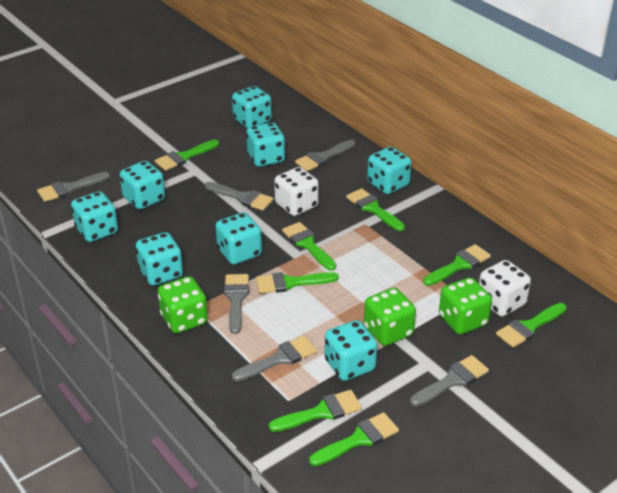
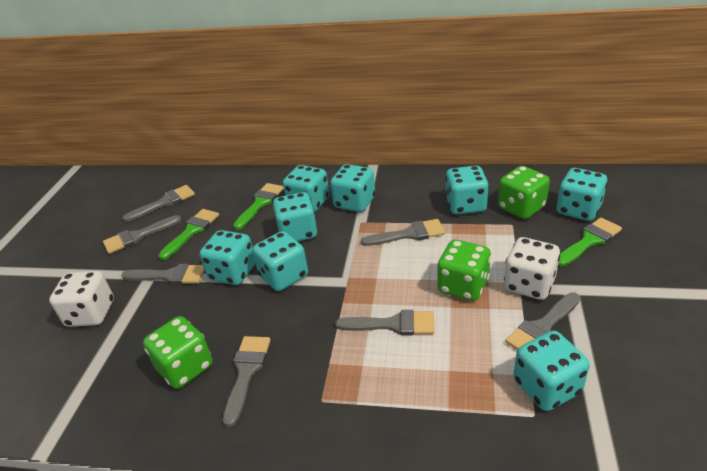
green brush: [155,140,219,171] [256,272,339,294] [269,390,362,432] [282,222,336,271] [309,412,399,466] [346,188,405,231] [423,244,491,286] [496,303,567,348] = 8 -> [158,209,219,260] [233,183,284,230] [558,218,622,267] = 3
grey brush: [37,172,110,202] [205,182,274,211] [224,274,249,334] [232,336,317,381] [295,140,355,171] [410,355,489,407] = 6 -> [103,215,182,254] [121,264,205,285] [122,185,195,222] [223,336,271,427] [335,310,435,335] [361,219,445,246] [505,292,580,350] = 7

